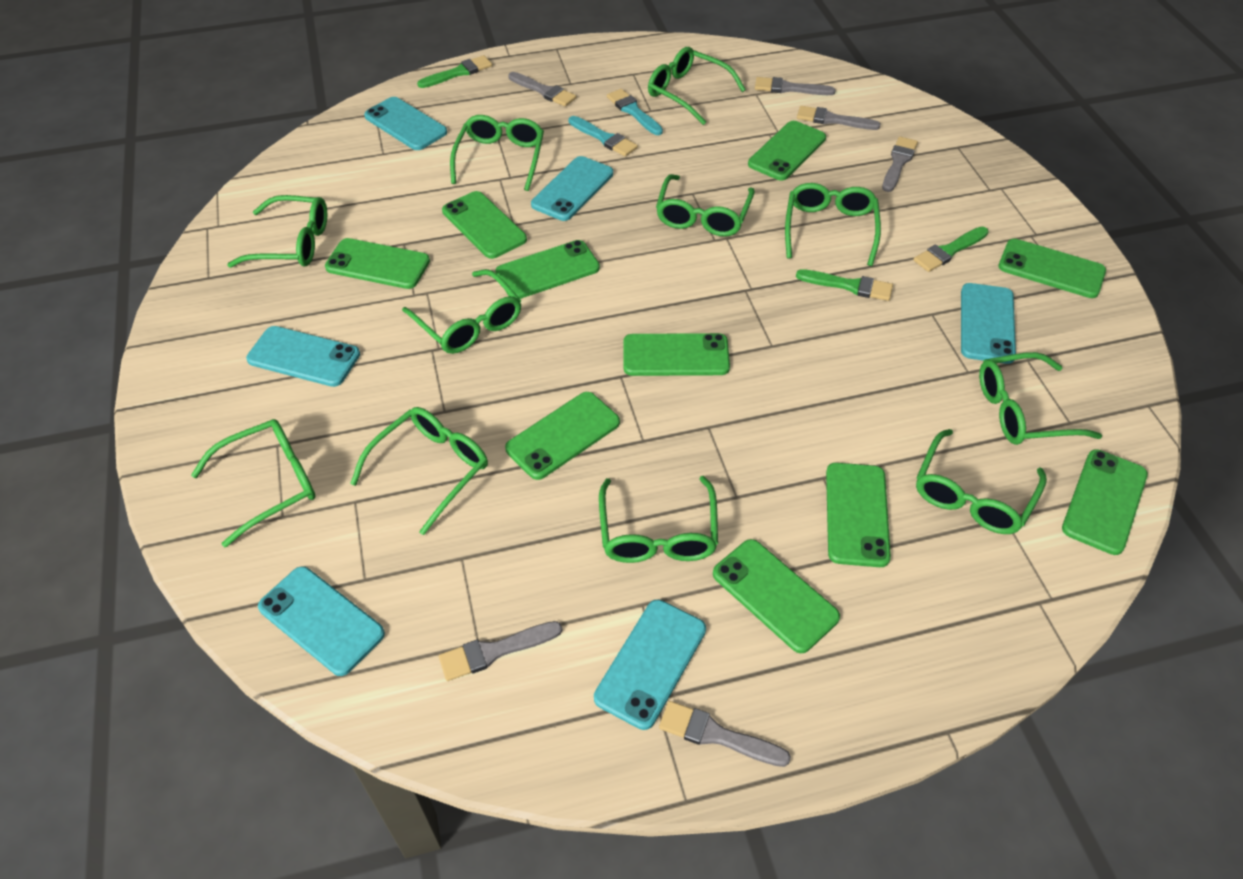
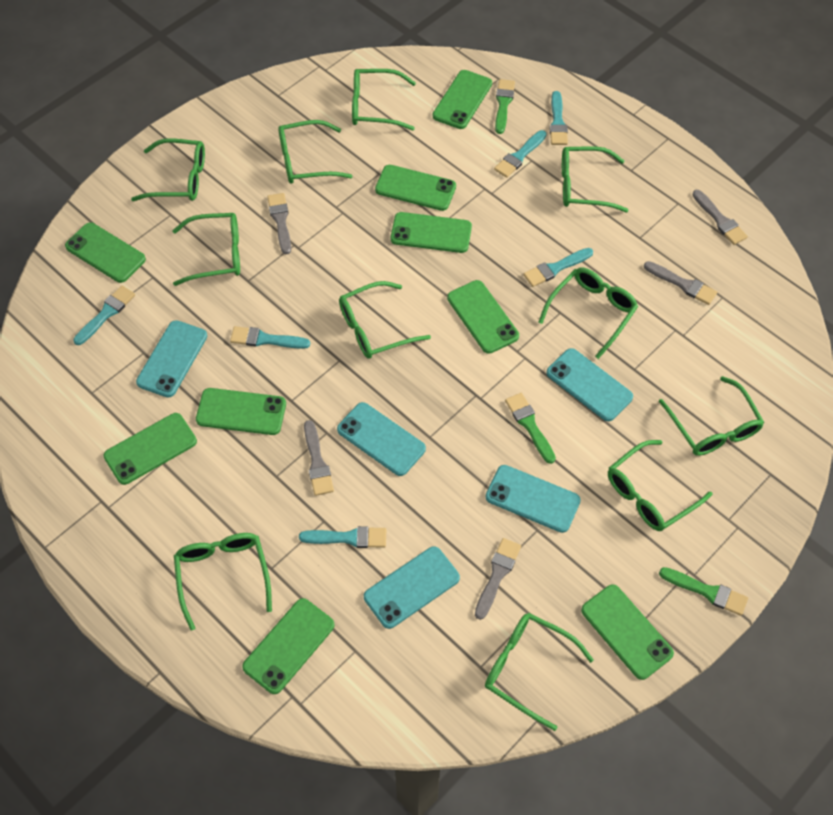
green phone: [325,238,430,289] [442,191,527,259] [495,240,600,299] [505,392,620,480] [623,333,730,376] [713,539,840,653] [748,121,826,181] [826,463,891,567] [998,239,1106,298] [1062,449,1148,555] = 10 -> [65,222,146,283] [104,413,197,485] [196,388,286,435] [242,598,335,694] [375,165,456,211] [391,212,472,253] [433,70,492,129] [447,280,519,354] [581,584,674,680] = 9
grey brush: [439,621,562,681] [508,72,576,106] [659,701,791,767] [755,77,836,95] [797,106,881,130] [882,137,918,192] = 6 -> [267,193,291,254] [304,420,334,496] [475,538,521,620] [644,261,717,305] [693,190,748,245] = 5
turquoise brush: [569,116,638,157] [607,89,663,135] = 2 -> [73,285,135,345] [230,326,310,349] [299,526,386,548] [494,130,547,178] [523,248,593,287] [550,91,568,145] = 6
turquoise phone: [246,326,360,387] [258,566,385,676] [364,97,447,150] [531,156,613,221] [594,600,706,730] [961,283,1016,364] = 6 -> [136,320,207,398] [337,402,426,476] [364,546,460,629] [485,465,581,533] [546,348,633,421] = 5

